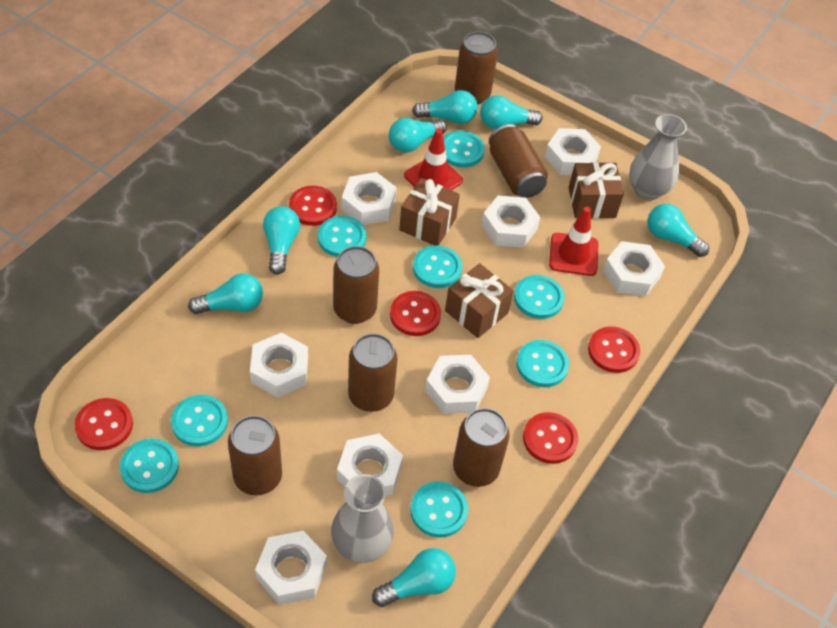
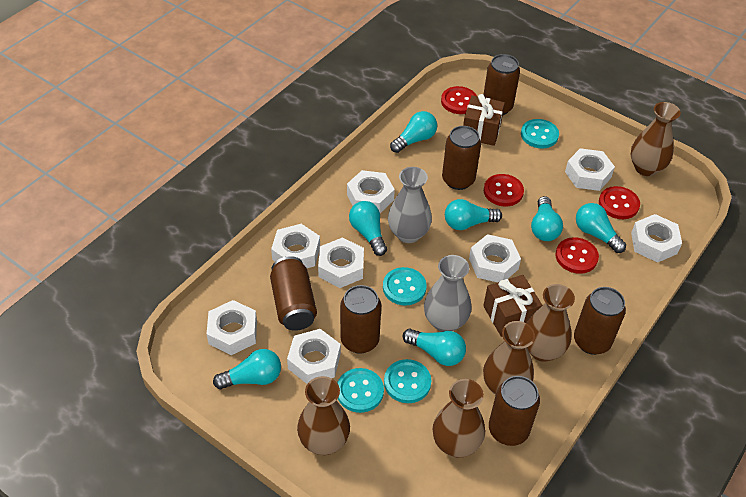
brown gift: [399,178,460,246] [445,263,514,338] [568,162,624,219] = 3 -> [463,94,505,146] [483,275,542,337] = 2
brown vase: none = 0 -> [297,376,350,455] [433,379,485,458] [483,321,535,395] [526,284,575,362] [630,102,681,176] = 5
red button: [75,398,133,450] [289,186,337,226] [390,291,441,336] [523,412,578,464] [588,327,640,373] = 5 -> [441,86,477,114] [484,174,524,207] [555,237,599,274] [599,186,640,219] = 4
red traffic cone: [404,128,463,190] [549,207,598,276] = 2 -> none = 0
turquoise button: [120,438,179,493] [171,395,228,446] [318,216,367,257] [410,482,468,537] [413,245,462,288] [443,131,485,168] [514,275,564,319] [516,340,569,387] = 8 -> [337,368,384,413] [383,267,426,306] [384,359,431,403] [521,119,559,149] = 4

